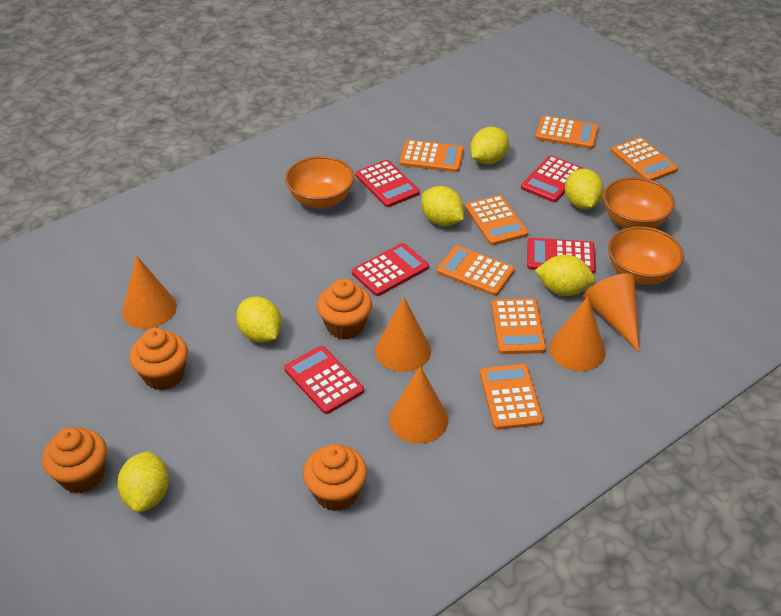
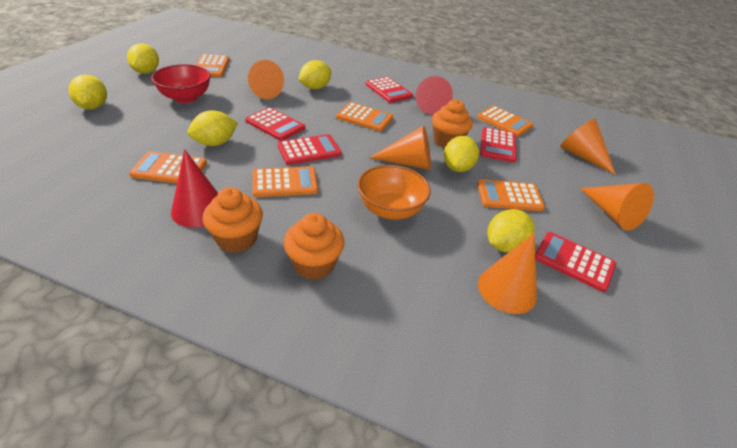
orange bowl: [285,156,354,209] [603,177,675,228] [608,226,684,285] = 3 -> [358,165,431,220] = 1
orange calculator: [399,140,464,172] [437,245,515,296] [465,195,528,245] [480,364,543,430] [491,298,546,354] [535,115,599,149] [611,137,678,181] = 7 -> [129,151,207,183] [196,54,229,77] [253,166,318,197] [336,102,393,132] [477,106,533,136] [477,179,545,211] = 6
orange cupcake: [42,427,107,493] [130,328,188,390] [303,444,367,511] [317,279,372,340] = 4 -> [203,187,263,253] [284,213,345,280] [432,99,473,148] = 3
red bowl: none = 0 -> [151,64,211,103] = 1
red cone: none = 0 -> [171,149,218,228] [415,76,453,115] = 2

